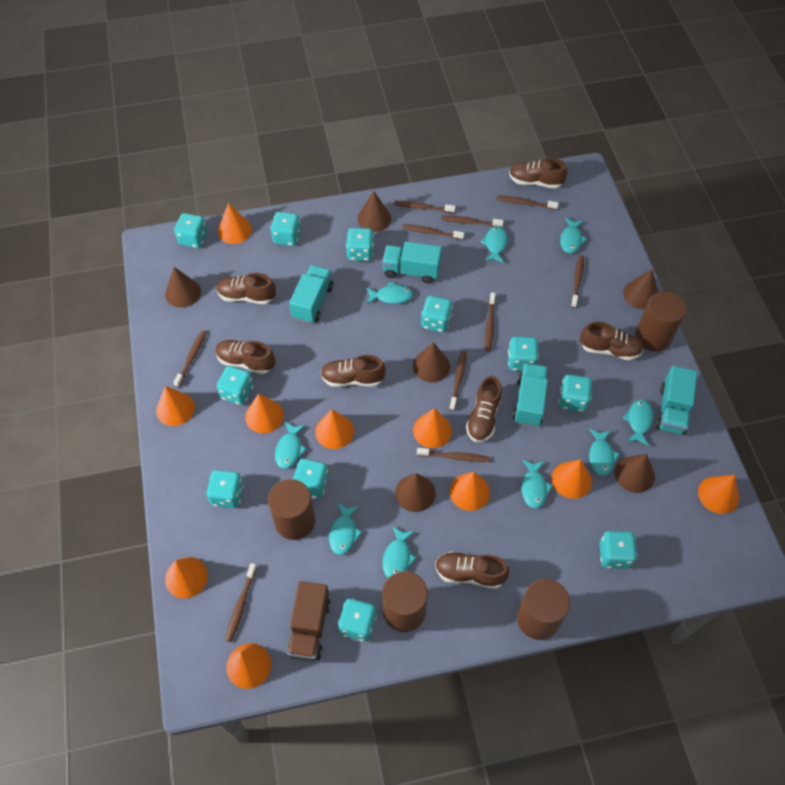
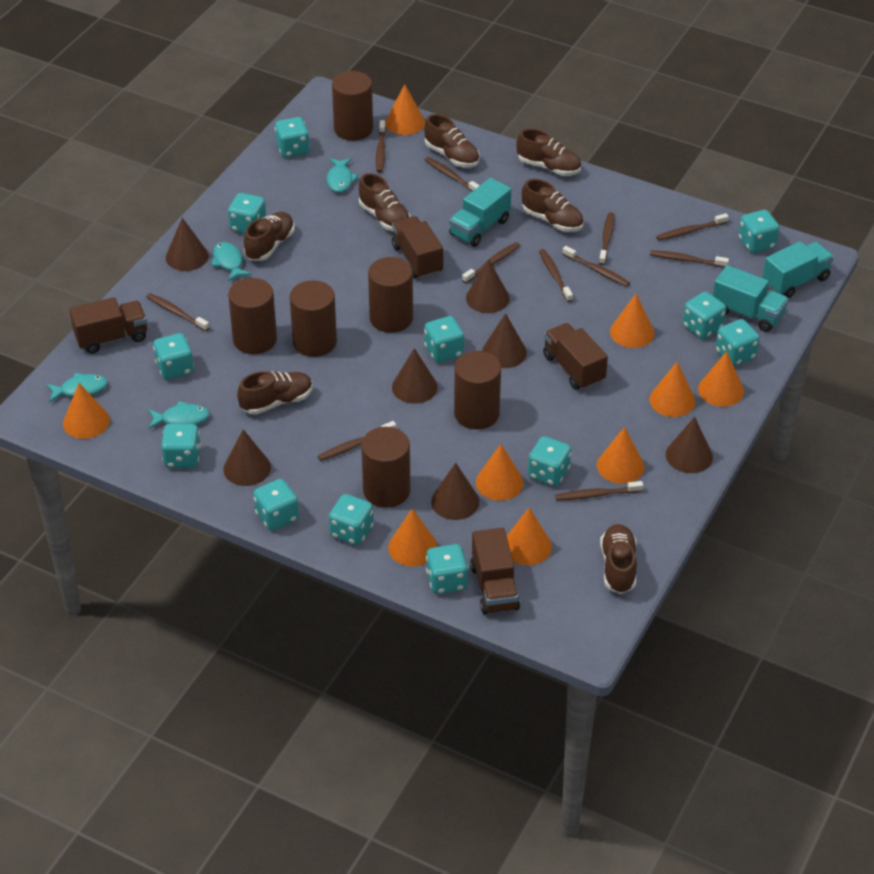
brown cone: [165,267,201,308] [358,191,391,232] [395,473,436,512] [413,342,450,382] [615,454,655,493] [623,269,658,309] = 6 -> [166,218,208,271] [223,429,271,486] [392,348,438,404] [431,463,479,520] [466,259,510,313] [482,313,527,368] [666,417,713,473] = 7
brown cylinder: [268,479,315,540] [382,571,428,632] [517,579,570,640] [636,291,686,351] = 4 -> [228,278,277,354] [290,280,337,357] [332,71,373,141] [361,427,411,508] [368,257,413,333] [454,351,501,429] = 6
brown toothbrush: [173,330,207,387] [225,563,257,642] [394,201,456,213] [402,224,464,240] [417,448,490,462] [441,216,504,227] [449,351,467,411] [485,292,495,351] [497,195,559,210] [571,255,584,308] = 10 -> [146,293,210,331] [318,421,396,461] [376,120,386,173] [425,157,480,192] [462,242,520,283] [539,249,573,302] [555,481,643,501] [563,246,630,287] [599,212,614,265] [650,250,729,268] [656,213,729,241] = 11
brown truck: [287,581,331,661] = 1 -> [69,297,147,354] [392,216,443,279] [470,528,520,615] [543,323,608,390] = 4
orange cone: [156,386,195,426] [165,557,208,598] [218,203,252,244] [227,643,271,689] [245,393,284,433] [315,409,354,449] [413,408,452,448] [450,472,490,511] [552,459,592,499] [698,475,739,514] = 10 -> [63,383,110,439] [385,84,425,135] [388,509,437,567] [476,444,524,501] [507,508,552,565] [597,427,644,484] [610,294,654,348] [649,362,695,417] [698,351,744,407] = 9
turquoise dice: [174,213,208,248] [207,470,244,508] [217,366,254,405] [270,212,301,246] [293,458,328,498] [338,599,377,641] [346,228,374,261] [421,296,453,333] [508,336,539,371] [559,374,592,412] [599,531,637,569] = 11 -> [153,333,194,380] [161,424,201,468] [228,193,266,234] [253,479,299,531] [275,117,310,158] [329,494,374,546] [424,316,464,363] [426,544,468,594] [528,436,571,487] [683,292,726,339] [715,319,760,366] [739,210,779,253] = 12
turquoise fish: [275,422,307,469] [329,503,362,555] [366,282,413,304] [382,526,416,578] [480,226,507,263] [521,460,553,509] [560,218,587,253] [589,429,619,476] [623,399,653,446] = 9 -> [46,373,108,402] [149,401,210,429] [211,242,251,281] [326,158,358,193] = 4
turquoise truck: [289,265,333,324] [382,242,442,284] [513,363,548,427] [656,366,697,435] = 4 -> [449,178,511,247] [713,265,788,332] [763,241,834,299] = 3

